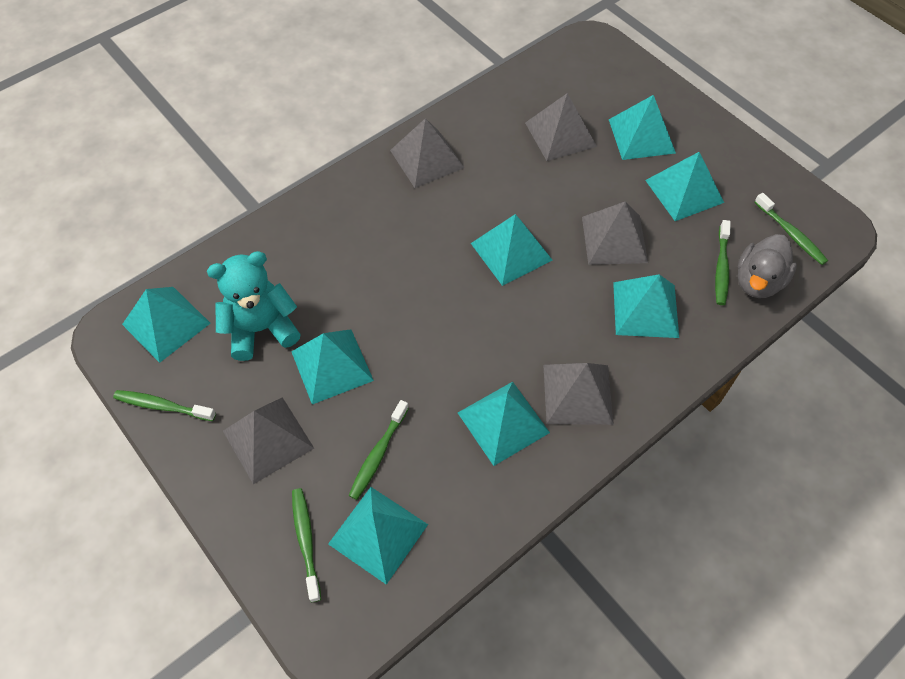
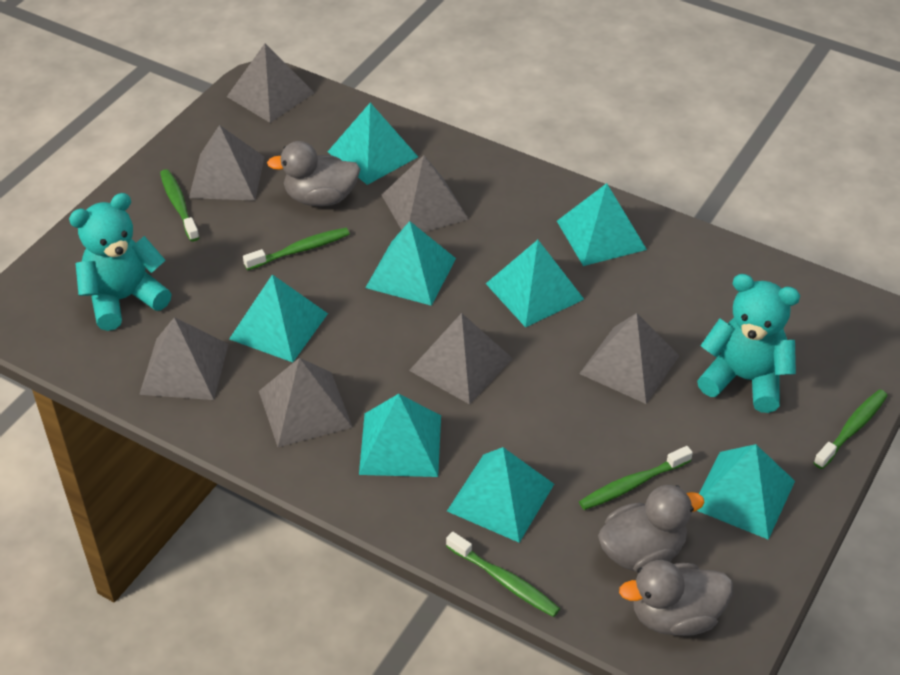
grey duck: [738,234,797,298] = 1 -> [267,141,360,206] [598,485,704,572] [619,560,733,636] = 3
grey pyramid: [223,397,314,484] [390,118,464,188] [525,93,597,161] [543,363,614,425] [582,202,648,265] = 5 -> [139,317,229,400] [189,125,264,201] [227,44,314,123] [259,358,353,447] [382,155,469,232] [409,313,513,404] [579,313,679,404] = 7
turquoise teddy bear: [207,251,301,361] = 1 -> [69,193,171,331] [697,274,800,413] = 2

